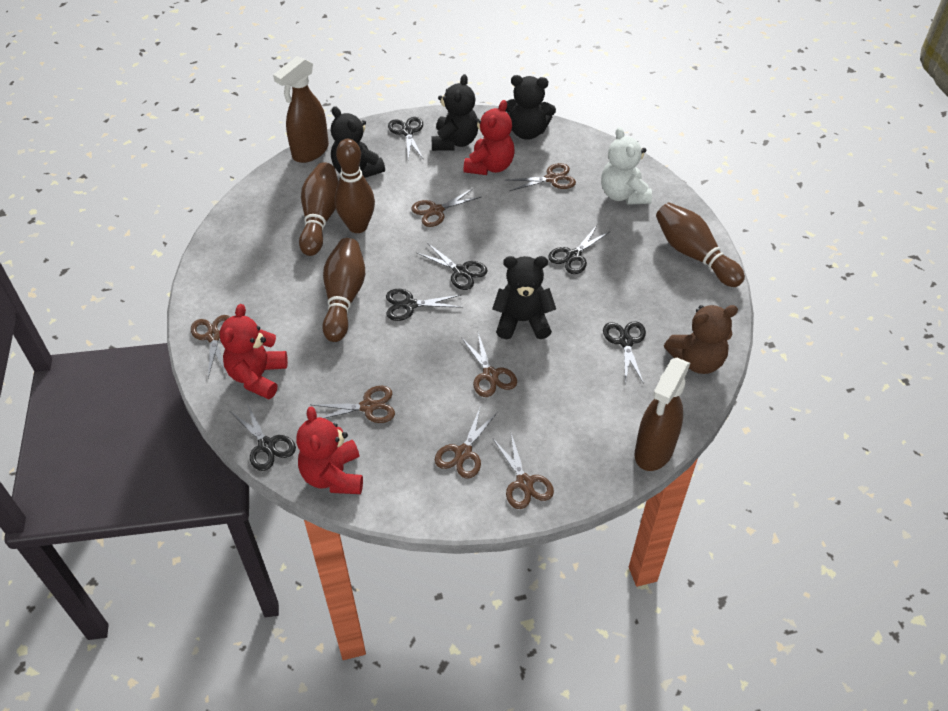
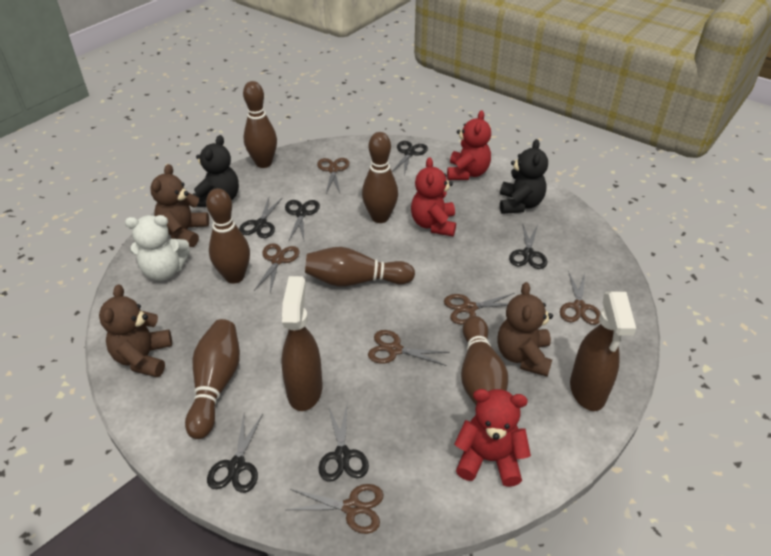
black teddy bear: [331,106,385,178] [431,74,478,151] [492,256,556,339] [505,75,556,140] = 4 -> [193,135,239,207] [500,139,548,214] = 2
brown bowling pin: [299,162,339,256] [322,238,365,342] [335,139,375,233] [656,203,745,287] = 4 -> [185,319,240,439] [206,188,250,284] [243,81,277,168] [305,247,415,287] [362,132,398,223] [461,316,508,405] = 6
brown scissors: [191,315,230,378] [313,386,395,423] [411,188,481,227] [435,406,498,478] [461,333,517,397] [493,433,554,509] [507,163,576,191] = 7 -> [254,243,300,293] [286,484,384,534] [317,158,349,193] [368,330,450,366] [444,293,514,324] [560,271,600,325] = 6
brown teddy bear: [664,305,738,374] = 1 -> [99,285,172,377] [151,164,209,247] [497,282,553,377] = 3

